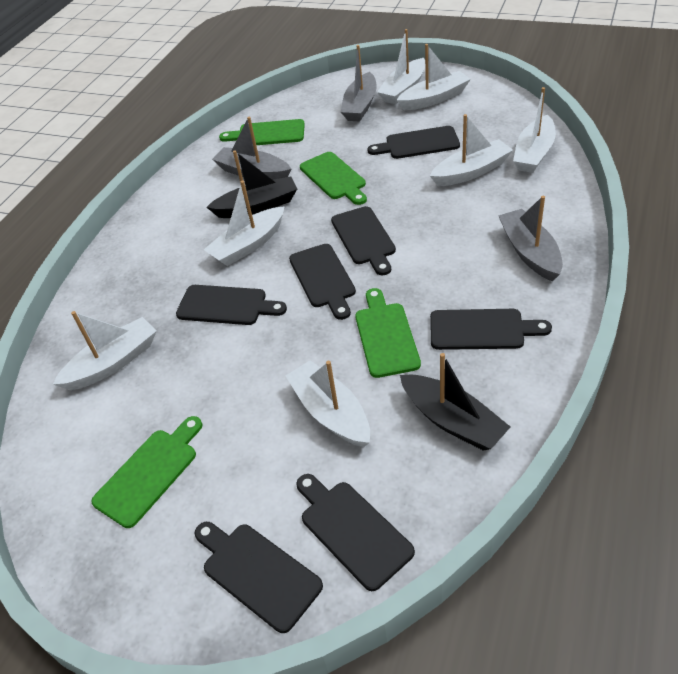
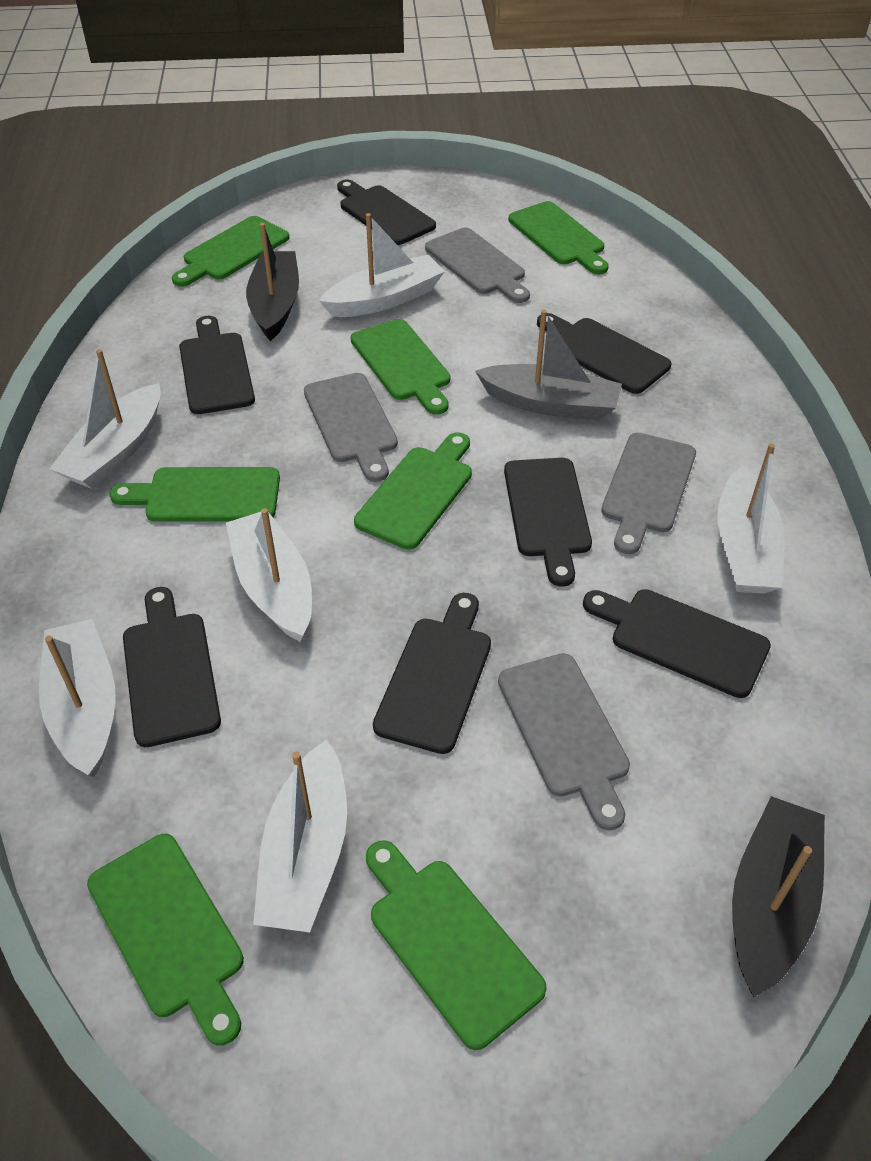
green cutting board: [91,416,202,528] [219,119,305,145] [300,152,367,205] [355,288,421,378] = 4 -> [87,834,244,1046] [110,467,280,522] [172,216,289,287] [351,319,450,415] [354,432,472,550] [366,840,547,1050] [509,201,609,274] = 7
grey boat: [212,117,291,180] [341,45,377,121] [498,196,563,282] = 3 -> [475,310,622,421] = 1
grey cutting board: none = 0 -> [304,373,398,482] [425,228,530,303] [498,653,630,831] [601,433,696,554] = 4
white boat: [53,311,157,390] [204,181,285,266] [286,360,370,447] [377,29,425,104] [397,44,471,110] [430,114,513,186] [513,87,556,173] = 7 -> [39,619,116,777] [49,349,161,489] [226,508,312,642] [253,740,347,932] [319,213,445,317] [717,443,784,594] = 6

